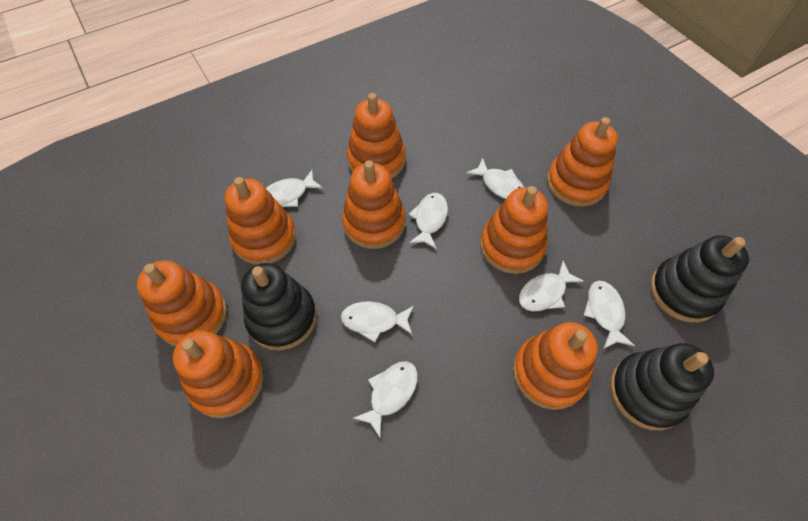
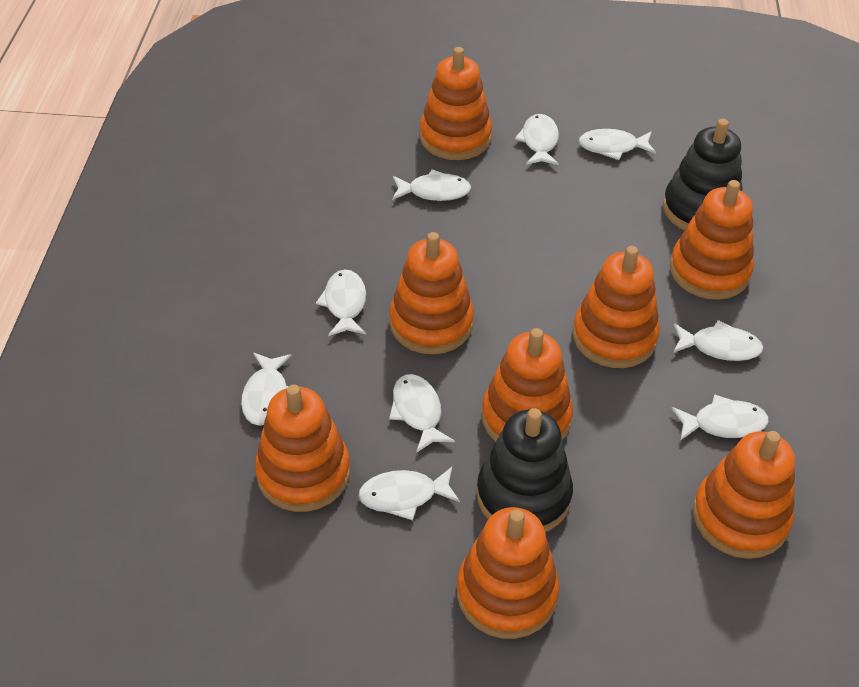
black stacking toy: [241,263,317,351] [610,343,714,430] [650,235,749,323] = 3 -> [476,408,573,532] [663,119,742,230] = 2
white fish: [266,170,323,207] [341,301,414,342] [353,361,418,437] [408,193,448,249] [466,158,524,199] [519,261,584,311] [584,281,635,349] = 7 -> [241,353,291,426] [316,269,366,336] [358,467,460,520] [389,374,455,453] [392,169,471,201] [515,114,559,166] [579,129,656,160] [671,394,769,441] [673,320,763,361] = 9

